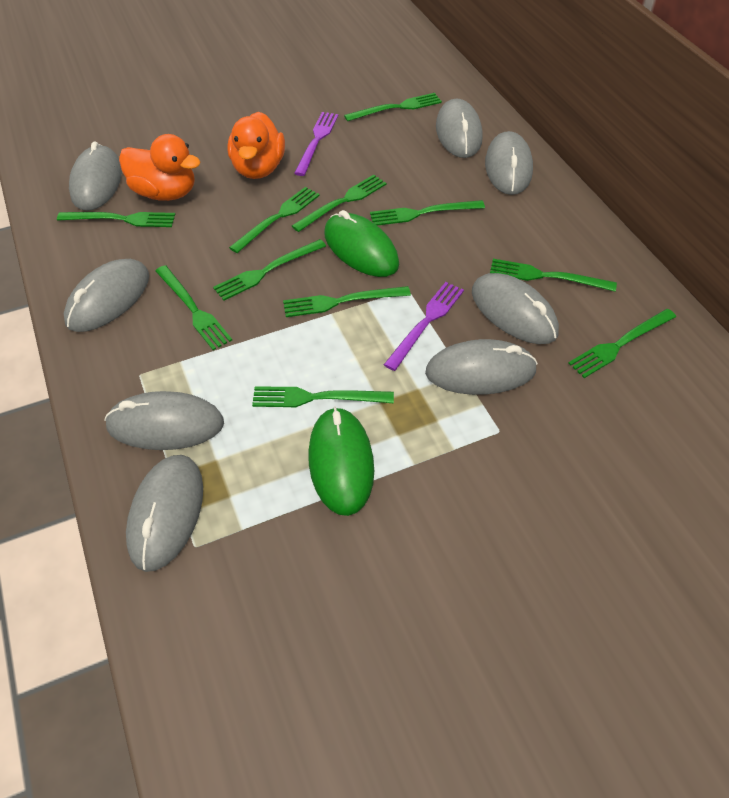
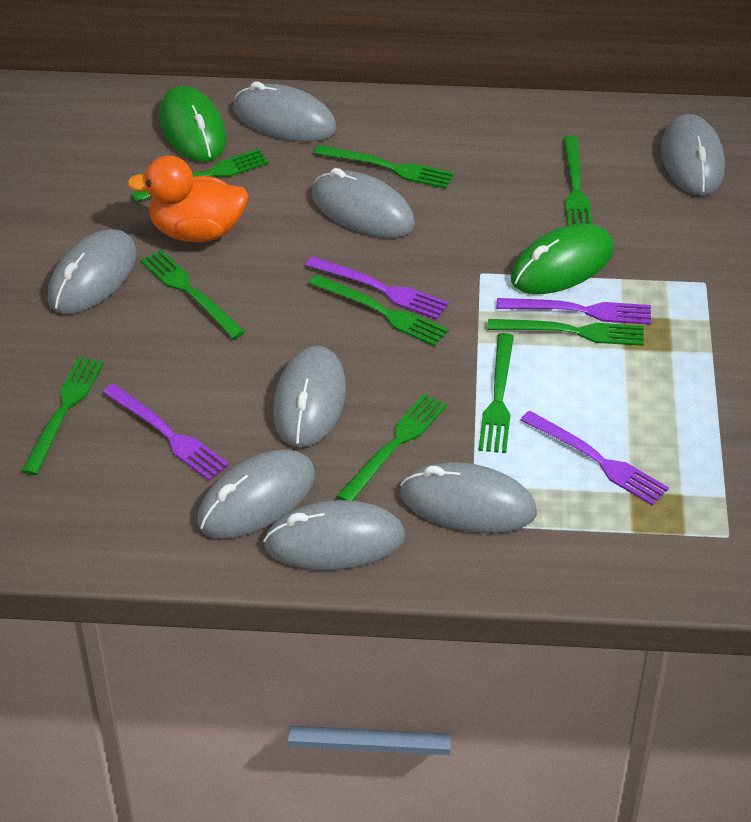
green fork: [57,212,175,227] [155,265,232,350] [213,239,326,301] [229,187,320,253] [252,386,394,407] [283,286,411,317] [292,175,386,232] [344,93,442,121] [370,200,485,226] [490,259,617,292] [568,309,676,378] = 11 -> [22,357,104,475] [131,149,269,203] [141,249,245,339] [309,274,449,346] [314,145,454,189] [337,393,447,501] [479,333,514,453] [488,319,644,346] [563,136,593,225] = 9
orange duck: [119,134,201,201] [227,112,285,179] = 2 -> [127,155,248,242] = 1
purple fork: [294,112,338,176] [384,282,464,371] = 2 -> [103,384,229,480] [305,256,449,320] [496,298,651,325] [521,411,669,506] = 4

